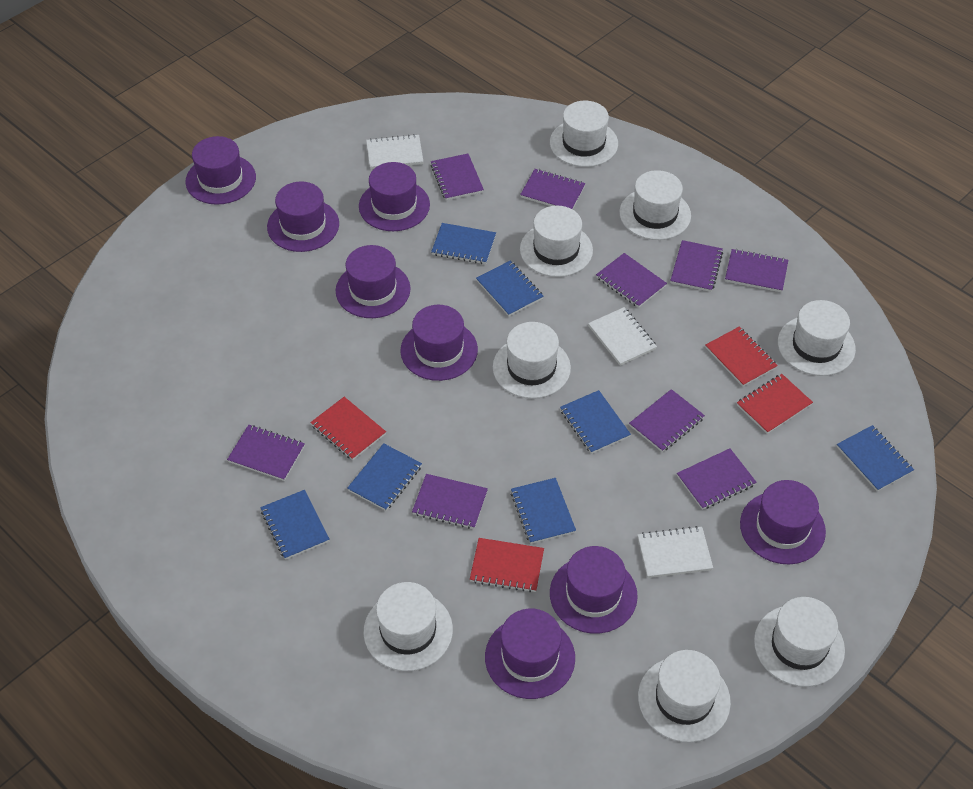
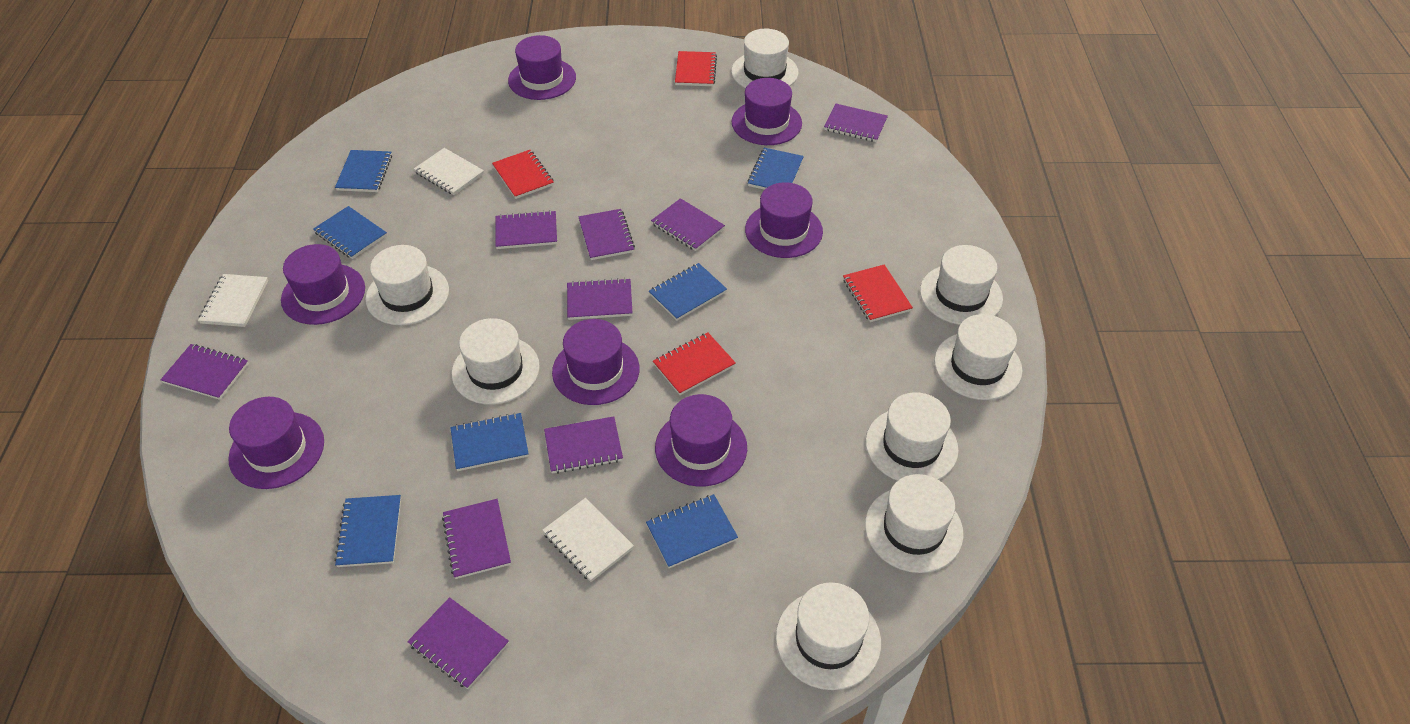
purple hat: [185,136,256,205] [267,181,339,252] [336,245,411,318] [359,162,430,231] [400,305,478,381] [485,609,575,699] [550,546,638,634] [740,480,826,564] = 8 -> [228,397,324,489] [281,244,365,325] [508,35,576,100] [552,319,639,405] [655,394,747,487] [732,78,802,145] [745,182,823,258] = 7

